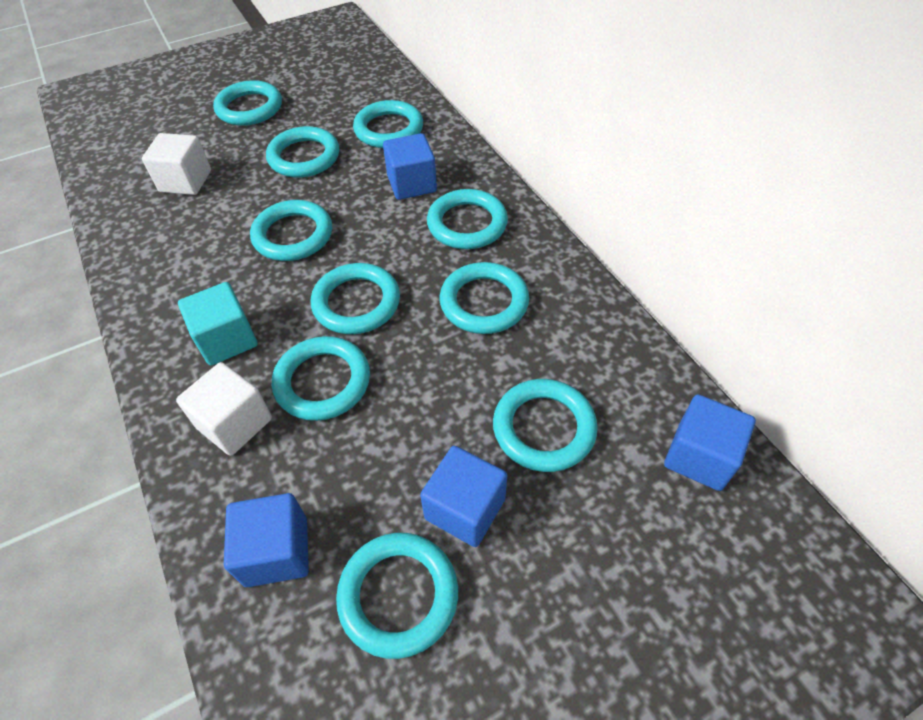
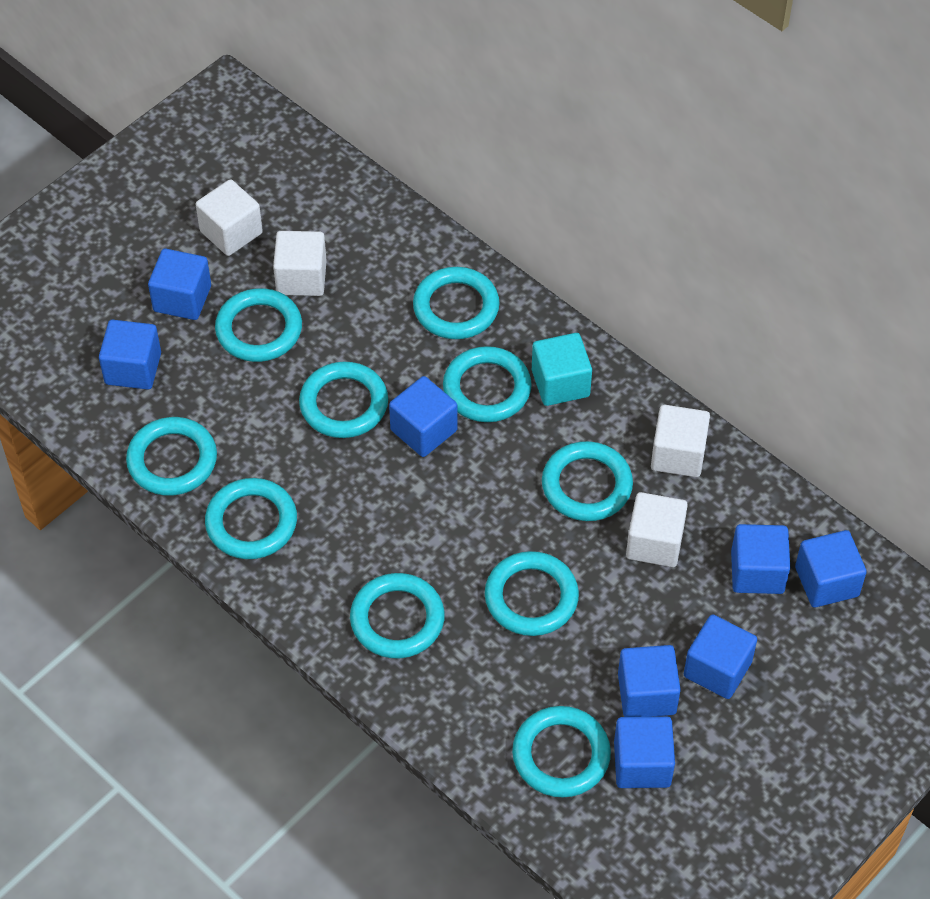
blue cube: [224,493,309,587] [383,133,437,200] [420,446,507,547] [664,394,756,491] = 4 -> [99,320,161,390] [148,249,211,320] [389,376,458,457] [614,716,675,788] [618,645,681,717] [684,614,757,699] [731,524,790,594] [795,530,867,608] = 8
white cube: [142,133,211,195] [176,362,272,456] = 2 -> [196,179,263,256] [273,231,327,296] [626,492,688,567] [651,405,710,477] = 4

